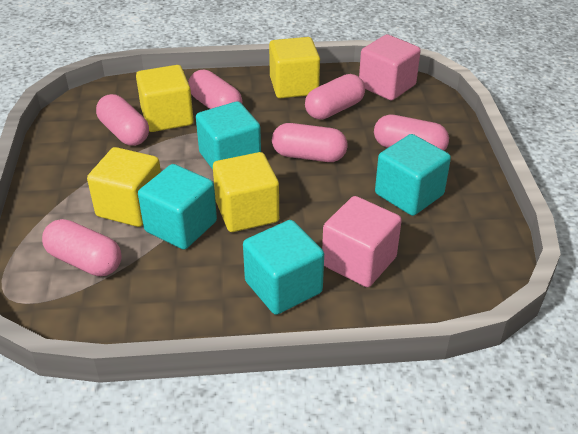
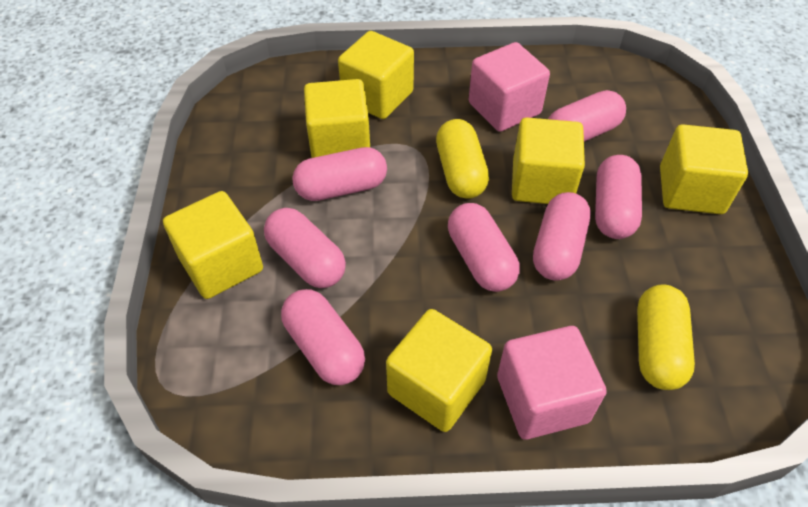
pink capsule: [42,219,122,276] [96,94,149,146] [188,70,242,109] [272,123,347,162] [305,74,365,119] [374,115,449,151] = 6 -> [264,208,346,288] [281,289,365,385] [292,147,387,201] [448,203,520,292] [533,192,591,281] [548,90,626,142] [595,155,642,239] = 7
turquoise cube: [138,164,217,250] [196,101,261,170] [243,220,324,315] [375,134,451,216] = 4 -> none = 0
yellow capsule: none = 0 -> [436,119,489,199] [637,284,695,390] = 2
yellow cube: [87,147,161,227] [136,65,194,132] [213,152,279,232] [269,37,320,98] = 4 -> [163,191,263,299] [304,79,370,158] [338,31,414,119] [386,309,492,432] [512,117,585,204] [660,124,748,214] = 6

